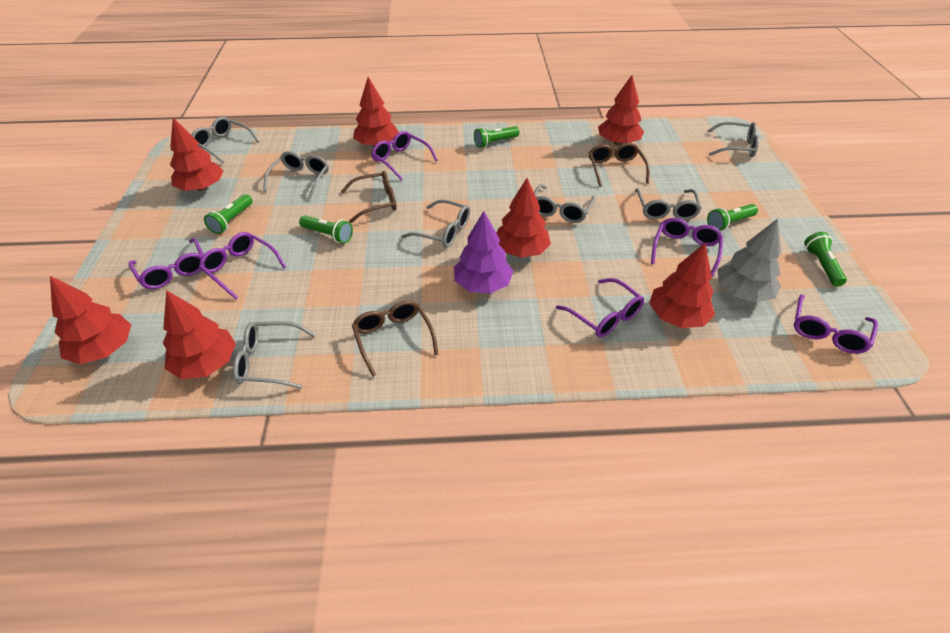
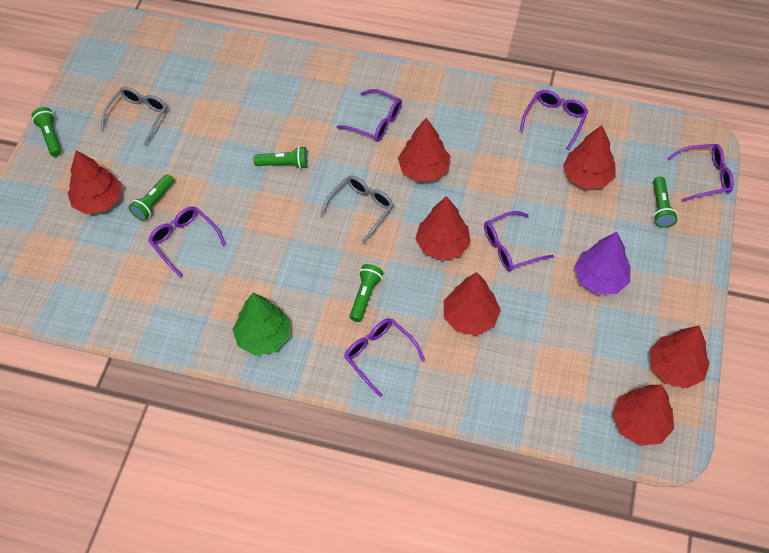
brown glasses: [341,171,397,223] [352,300,439,377] [589,142,650,187] = 3 -> none = 0
green tree: none = 0 -> [232,293,290,356] = 1
grey glasses: [192,117,259,163] [233,321,316,389] [263,151,329,199] [401,199,470,247] [534,184,596,223] [635,188,702,220] [707,122,759,157] = 7 -> [101,87,167,146] [320,175,394,244] = 2
grey tree: [718,219,781,303] = 1 -> none = 0

